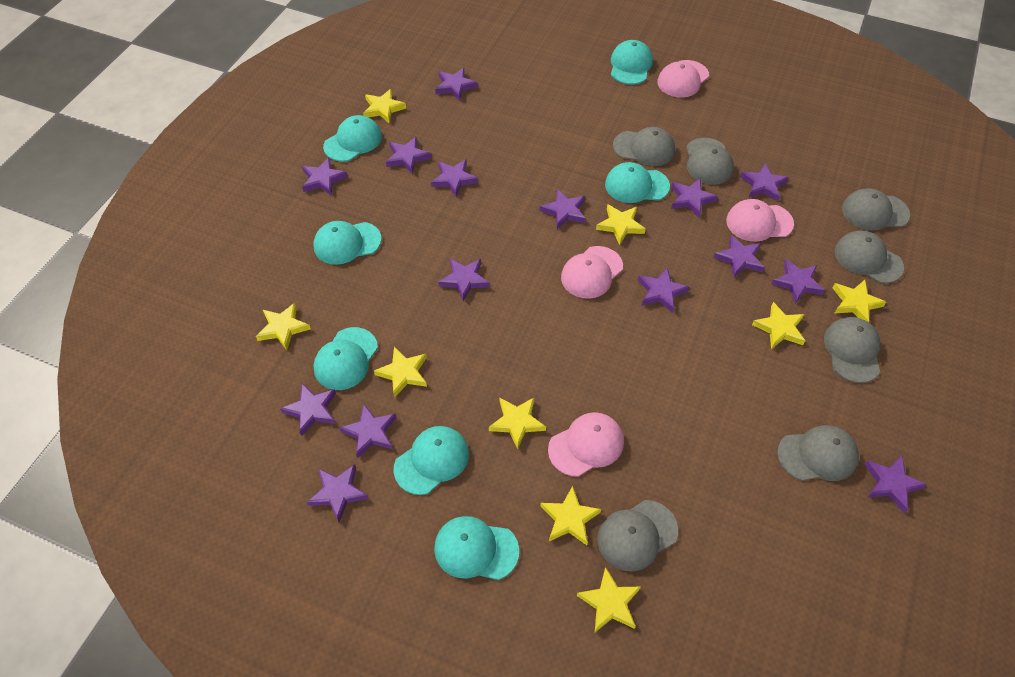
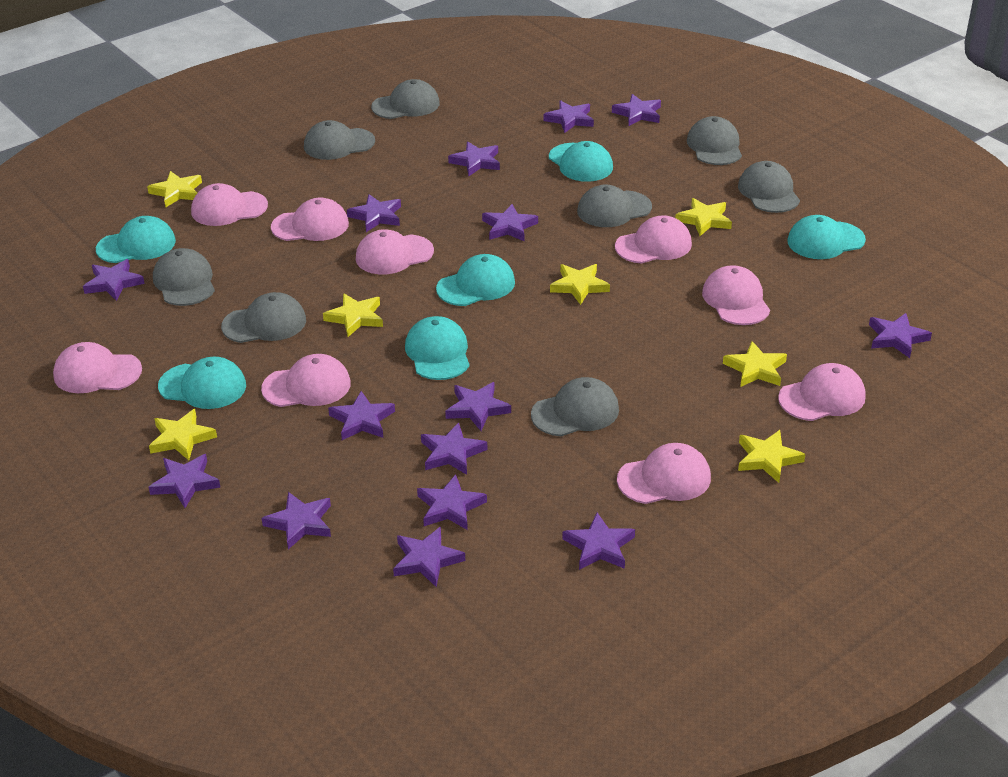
grey cap: [597,500,678,572] [613,127,675,166] [686,138,734,185] [777,425,859,481] [824,317,880,383] [834,231,904,284] [842,188,910,231] = 7 -> [153,248,215,306] [221,292,306,343] [304,120,375,160] [371,79,440,119] [531,377,619,436] [577,185,652,227] [687,116,742,165] [738,161,800,213] = 8
pink cap: [548,412,624,477] [561,246,623,299] [657,60,709,98] [726,199,794,242] = 4 -> [53,342,142,393] [191,183,268,226] [261,354,351,407] [271,198,349,241] [356,229,434,275] [615,215,692,264] [617,443,711,504] [702,265,770,325] [778,363,866,421] = 9
turquoise cap: [313,327,378,390] [314,221,382,265] [323,115,382,162] [394,426,469,495] [434,516,519,580] [605,162,670,203] [611,40,653,85] = 7 -> [96,216,176,263] [158,357,246,409] [405,316,469,380] [436,254,515,306] [549,141,613,182] [787,215,866,259] = 6
yellow star: [256,303,311,350] [363,89,406,123] [374,347,427,398] [489,398,546,449] [540,486,601,545] [577,567,641,632] [596,204,646,245] [752,302,805,349] [833,280,886,322] = 9 -> [147,171,202,208] [149,409,217,460] [323,293,383,337] [550,264,610,305] [675,198,732,236] [723,341,787,387] [738,430,805,483] = 7

